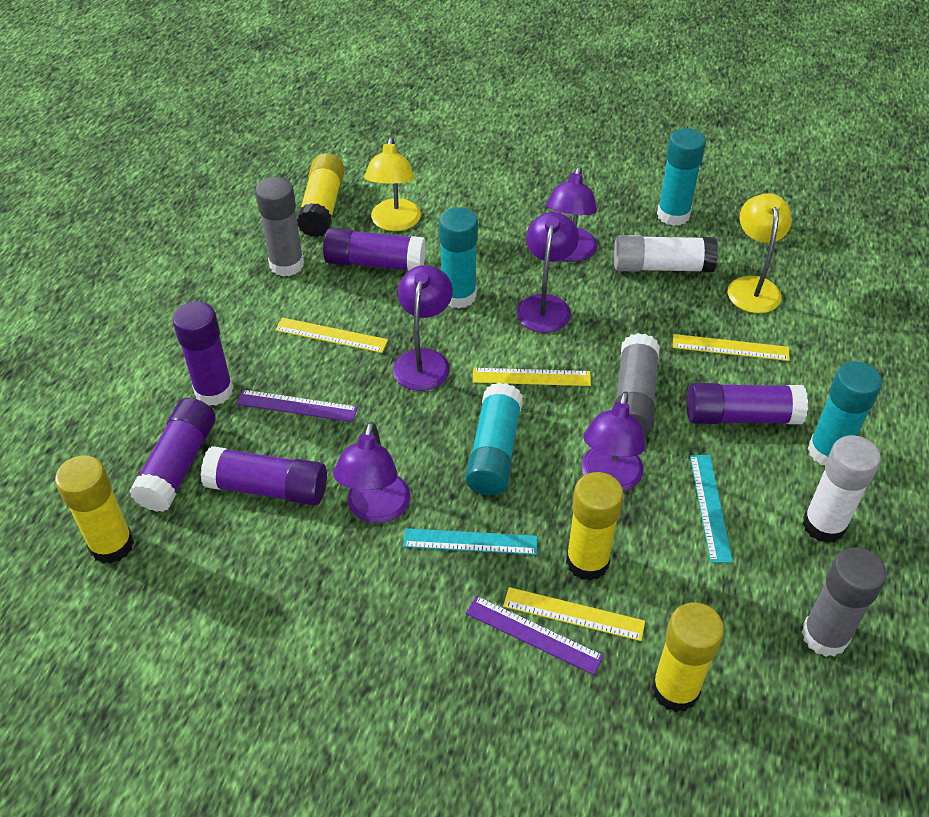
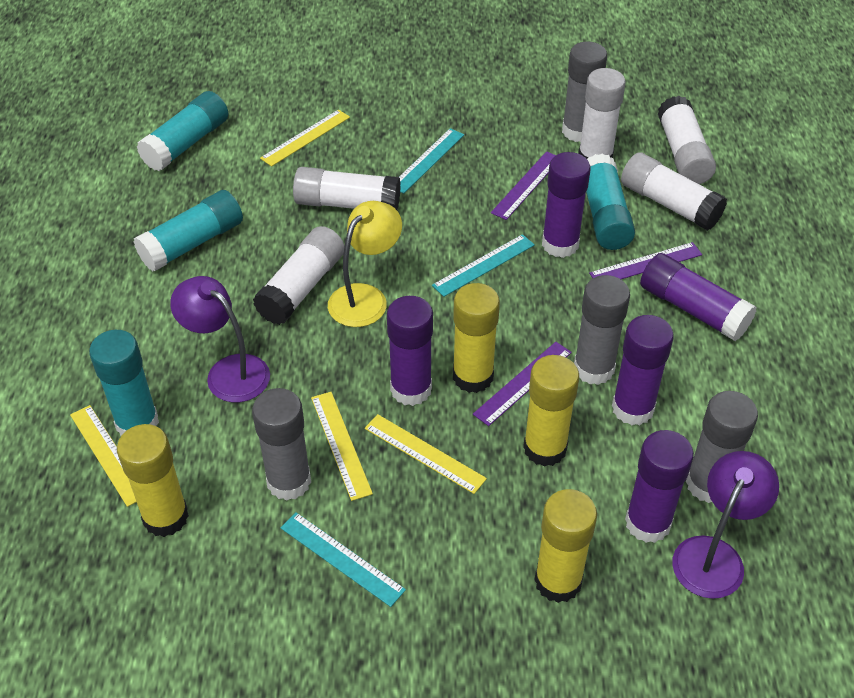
grey glue stick: [255,177,304,277] [614,333,660,437] [801,547,887,657] = 3 -> [252,388,311,501] [562,42,607,142] [574,275,630,385] [686,391,758,503] = 4
purple lamp: [333,422,410,523] [393,265,453,391] [517,212,579,333] [546,166,597,262] [582,392,646,492] = 5 -> [170,276,270,402] [672,451,779,599] = 2
purple ruler: [237,390,358,422] [466,596,604,675] = 2 -> [473,342,572,426] [491,151,556,220] [589,242,702,279] = 3
turquoise ruler: [403,528,538,555] [690,455,733,563] = 2 -> [281,512,406,607] [399,128,464,194] [432,234,535,297] = 3
white glue stick: [614,235,718,272] [803,435,881,543] = 2 -> [253,226,345,325] [293,167,401,210] [578,68,626,159] [621,152,727,231] [658,96,716,184] = 5
yellow lamp: [365,137,421,231] [728,193,792,313] = 2 -> [328,201,402,327] = 1

